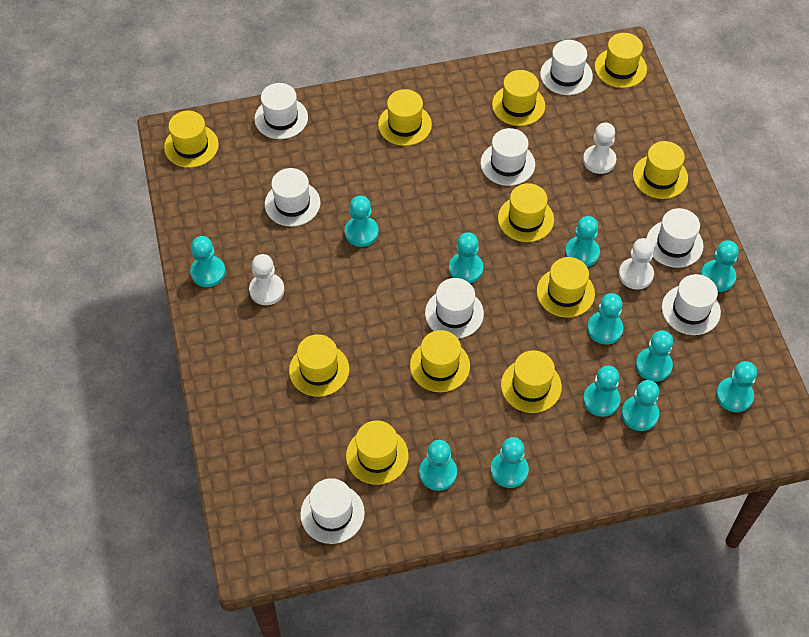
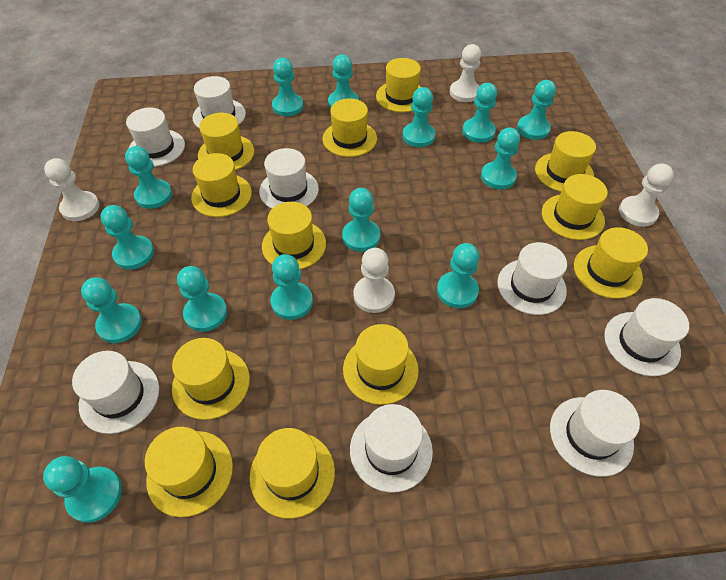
turquoise pawn: [190,236,226,287] [345,196,379,247] [419,440,457,491] [449,232,483,283] [491,437,529,488] [565,216,600,267] [583,366,621,417] [587,293,624,345] [621,380,659,431] [636,330,673,382] [701,241,739,292] [716,361,757,412] = 12 -> [43,456,122,523] [81,277,142,343] [101,205,154,269] [125,146,172,209] [177,266,227,332] [270,254,313,320] [272,58,304,116] [328,54,359,109] [342,188,380,252] [403,87,436,147] [437,243,479,308] [462,83,497,143] [481,127,520,189] [517,80,556,140] = 14
white pawn: [249,254,284,305] [583,123,616,174] [619,238,654,290] = 3 -> [44,158,100,221] [353,248,395,313] [450,44,481,102] [619,163,674,227] = 4
yellow hat: [164,111,219,168] [289,334,349,397] [346,420,409,485] [378,89,432,146] [410,330,470,392] [492,70,545,126] [498,183,554,242] [501,350,562,413] [537,257,595,317] [595,33,647,88] [633,141,688,199] = 11 -> [145,427,233,517] [172,338,250,420] [191,153,252,217] [198,113,254,170] [250,428,335,519] [262,202,326,269] [323,98,377,157] [343,324,419,405] [376,58,421,112] [535,131,596,192] [542,174,608,240] [574,227,648,299] = 12

